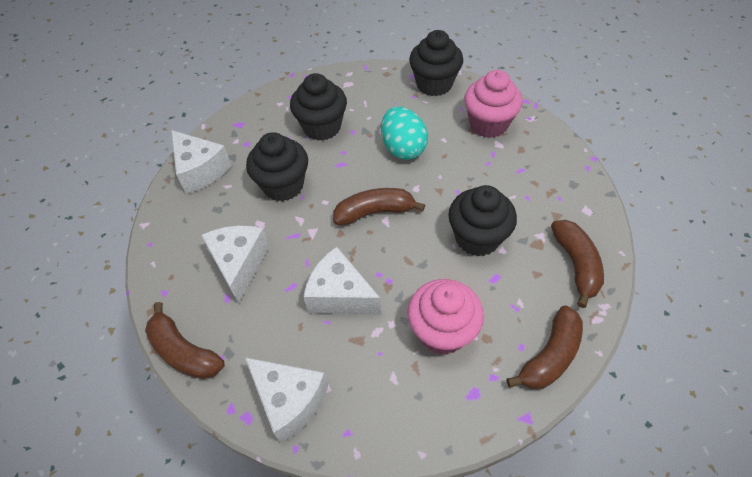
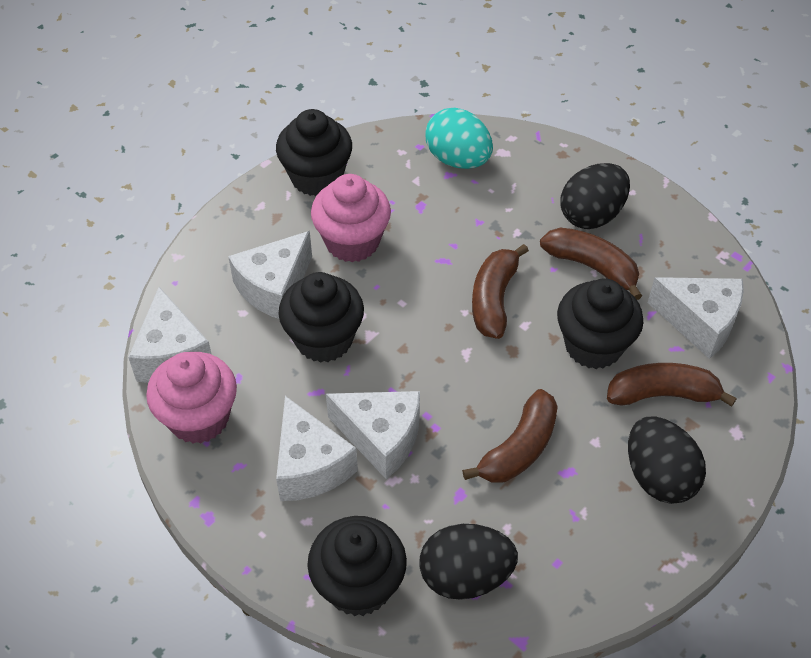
black egg: none = 0 -> [420,524,518,600] [560,163,630,229] [628,416,706,504] = 3
white cheese: [171,130,232,194] [201,225,270,304] [245,357,328,443] [303,247,381,314] = 4 -> [128,287,212,383] [228,231,312,319] [276,396,358,501] [326,391,420,479] [648,277,744,359] = 5

